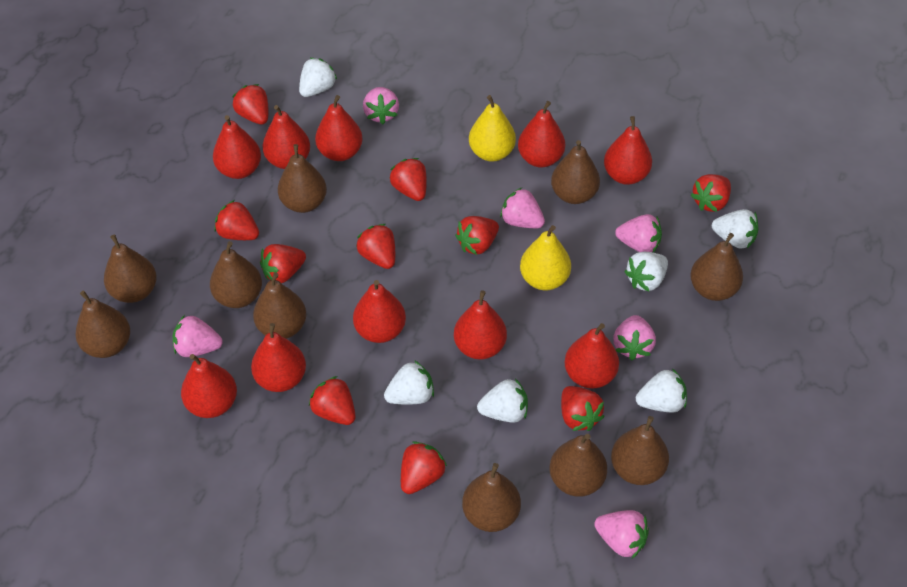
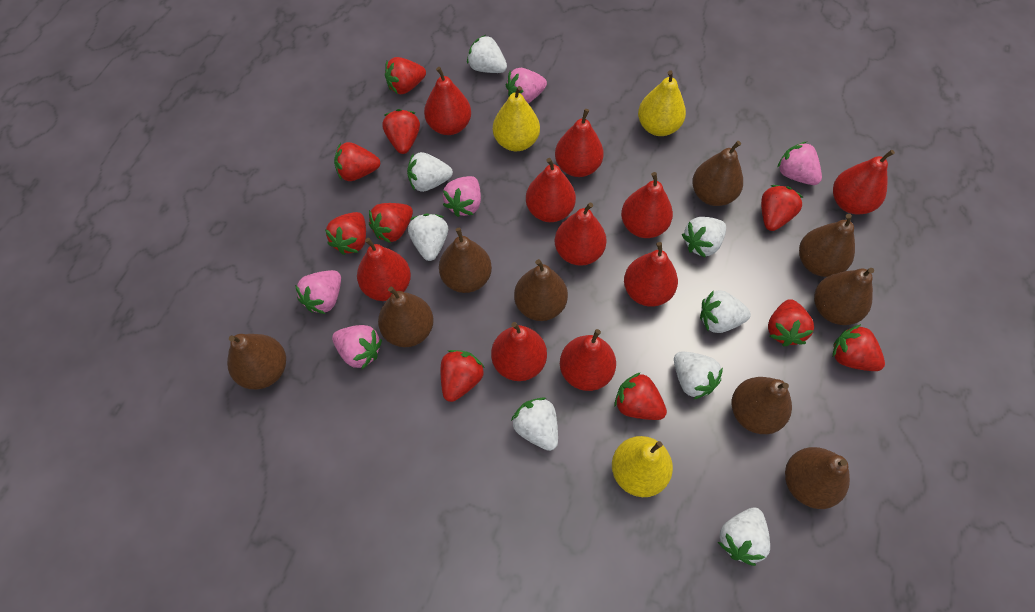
brown pear: [75,291,130,358] [104,234,157,303] [210,241,262,308] [253,272,306,339] [278,144,327,213] [462,463,521,532] [549,434,607,497] [551,140,600,204] [611,416,669,485] [690,233,743,301] = 10 -> [227,334,286,389] [378,286,434,347] [439,228,492,293] [514,259,568,321] [692,141,743,206] [732,377,792,434] [785,447,850,509] [799,214,855,277] [814,268,874,325] = 9
pink strawberry: [173,315,223,357] [363,87,399,124] [500,188,545,228] [594,510,649,559] [613,315,656,361] [615,214,662,253] = 6 -> [295,270,341,314] [332,325,382,369] [443,176,481,217] [506,68,547,103] [777,142,822,185] = 5
white strawberry: [299,58,337,97] [384,360,434,405] [477,378,528,423] [624,252,668,292] [636,368,687,413] [712,209,758,249] = 6 -> [407,152,453,192] [408,214,448,261] [467,35,507,73] [511,398,558,451] [674,351,723,399] [682,217,726,257] [700,290,751,333] [718,507,770,566] = 8
yellow pear: [469,95,516,162] [520,225,571,290] = 2 -> [493,86,540,151] [612,436,673,497] [638,70,686,136] = 3

